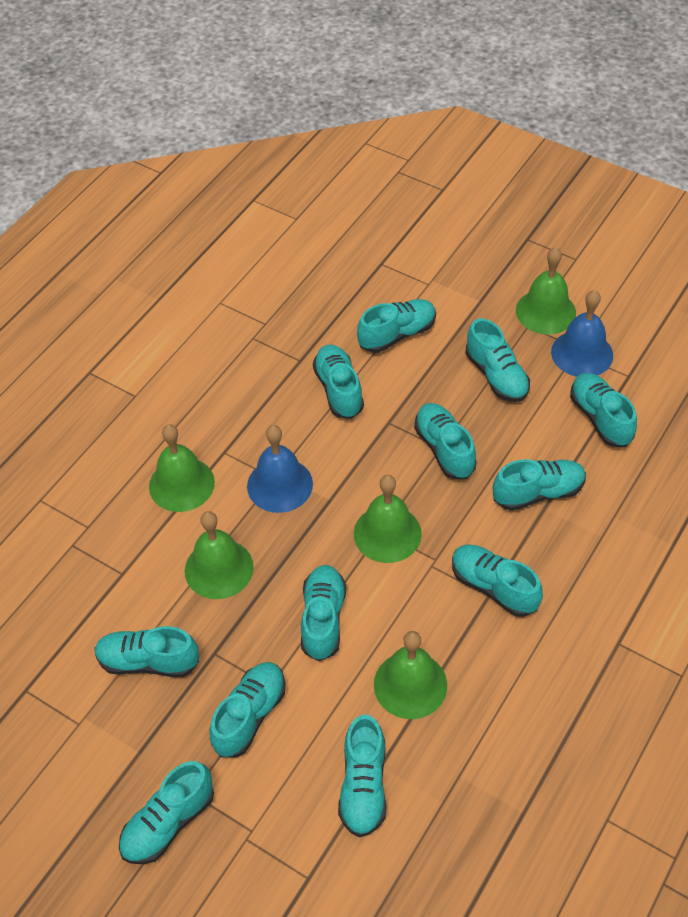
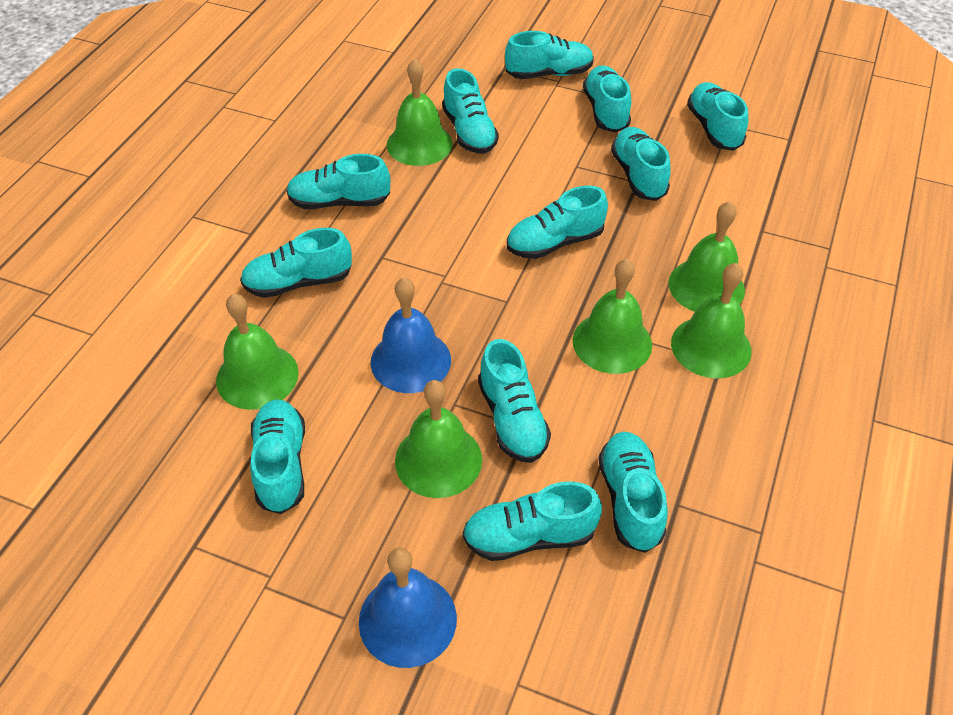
green bell: [149,424,215,512] [185,511,254,599] [354,475,422,563] [374,631,447,719] [516,247,576,334] = 5 -> [216,293,299,410] [387,58,453,166] [395,380,482,498] [573,259,652,374] [668,201,745,312] [671,263,752,378] = 6

